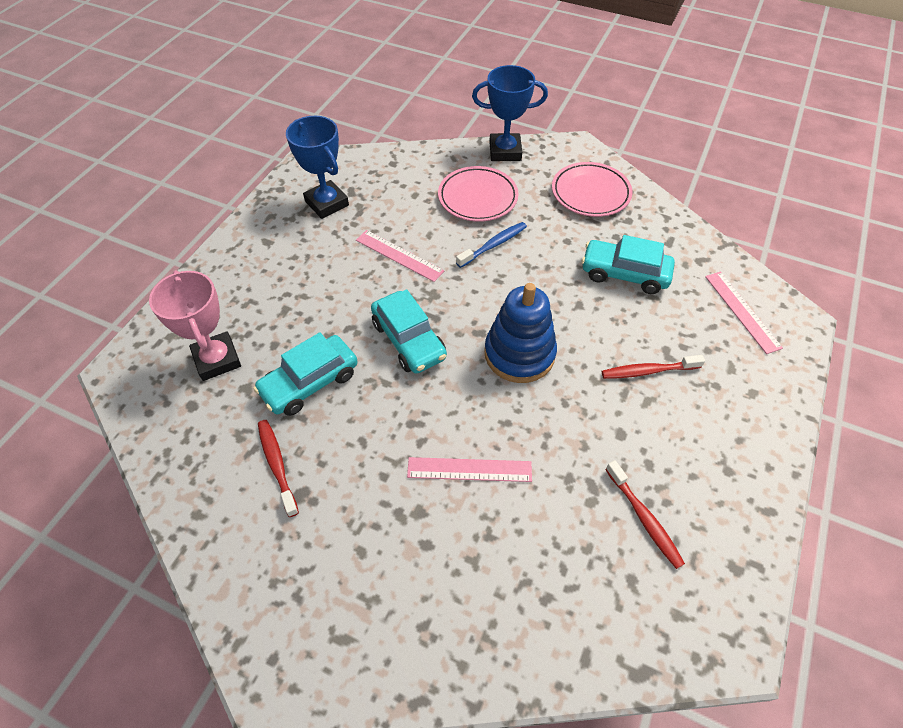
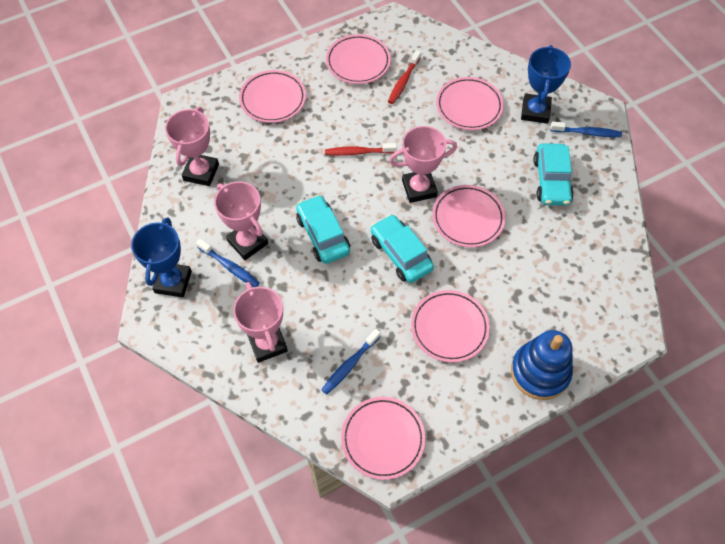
blue toothbrush: [456,222,527,268] = 1 -> [196,239,260,287] [321,329,381,395] [550,122,622,137] = 3
pink plate: [438,166,518,222] [552,162,633,217] = 2 -> [239,70,306,123] [326,34,391,84] [341,397,425,480] [411,290,490,362] [432,185,505,247] [436,77,504,130] = 6
pink ruler: [356,230,444,282] [407,457,532,482] [705,272,783,354] = 3 -> none = 0
pink trophy: [149,270,241,381] = 1 -> [165,107,219,186] [214,181,268,260] [233,282,288,363] [389,126,457,203] = 4
red toothbrush: [258,420,299,517] [602,355,705,379] [605,460,685,569] = 3 -> [325,143,397,156] [388,50,421,104] = 2

